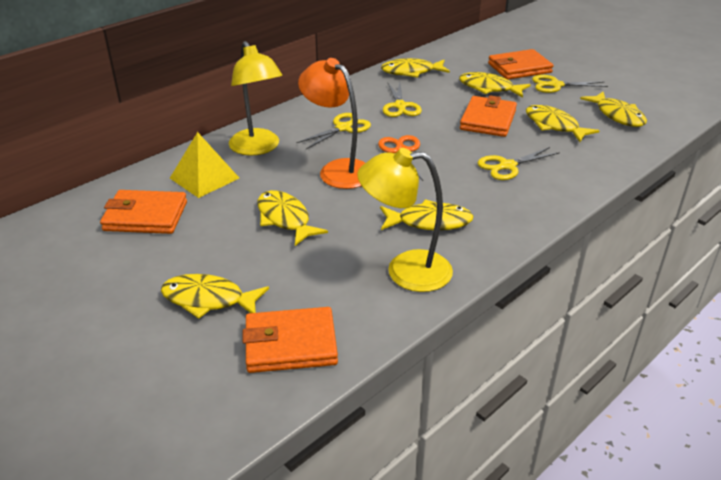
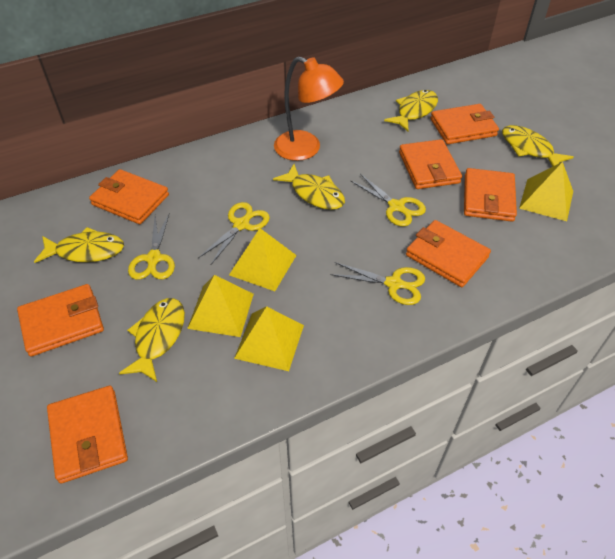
orange scissors: [378,135,423,181] = 1 -> none = 0
orange wallet: [100,190,187,234] [243,307,338,373] [460,95,517,137] [488,49,553,80] = 4 -> [17,284,104,356] [47,386,128,483] [89,169,169,224] [399,139,462,189] [406,220,491,287] [430,104,499,144] [464,168,517,222] = 7
yellow fish: [161,274,269,319] [257,190,328,246] [380,199,473,230] [381,58,450,78] [459,72,531,98] [526,105,599,142] [580,92,647,127] = 7 -> [34,227,124,263] [119,298,185,382] [273,164,345,210] [384,90,438,131] [502,125,574,167] = 5
yellow lamp: [229,41,282,155] [357,148,453,292] = 2 -> none = 0
yellow pyramid: [170,132,239,198] = 1 -> [187,275,254,337] [229,228,297,291] [234,306,304,371] [519,162,573,221] = 4

